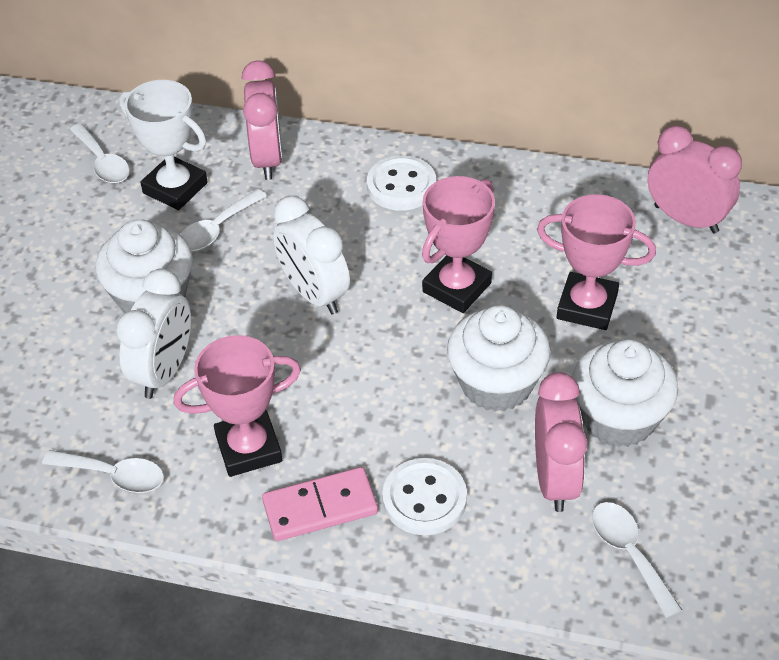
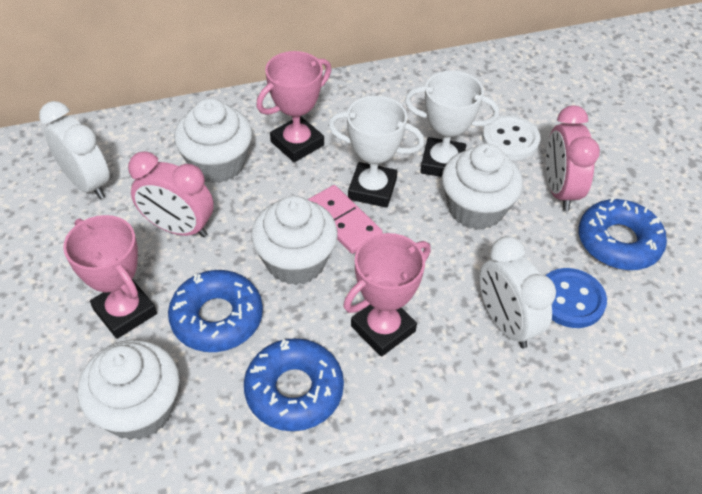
blue button: none = 0 -> [546,268,607,328] = 1
blue donut: none = 0 -> [168,270,263,352] [244,338,344,431] [579,197,667,270] = 3
pink clock: [242,60,283,180] [535,372,588,512] [648,126,742,233] = 3 -> [128,151,214,237] [546,105,600,211] = 2
white button: [367,155,436,211] [382,458,467,535] = 2 -> [482,115,541,160] = 1
white cupcake: [95,219,193,313] [447,305,550,412] [572,339,678,447] = 3 -> [78,340,180,440] [174,98,252,183] [251,196,338,285] [442,144,523,230] = 4
white spoon: [42,450,164,493] [70,123,130,183] [180,189,267,251] [592,502,682,618] = 4 -> none = 0
white trophy: [119,80,208,210] = 1 -> [328,96,424,208] [405,71,499,177] = 2

